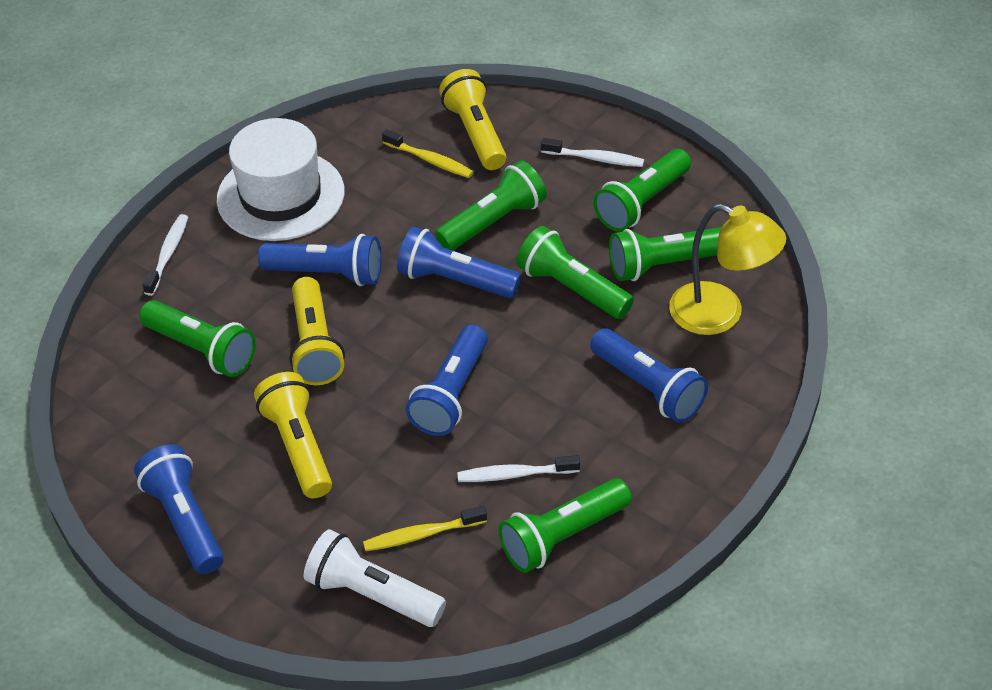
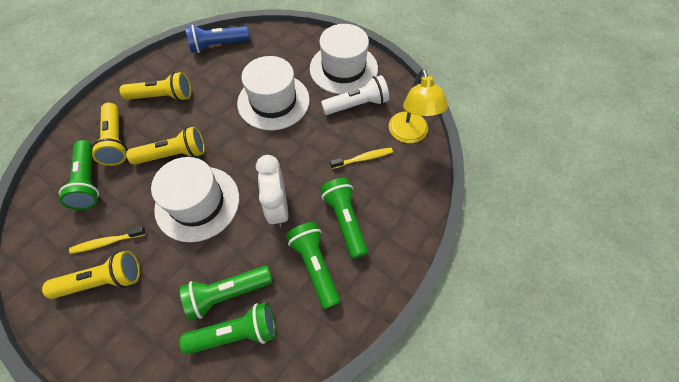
blue flashlight: [134,444,224,574] [258,234,382,286] [397,227,521,298] [405,324,488,436] [590,328,708,423] = 5 -> [185,25,250,53] = 1
green flashlight: [139,300,256,377] [435,160,547,251] [498,478,632,573] [516,226,634,319] [593,149,691,232] [609,227,722,281] = 6 -> [59,140,99,210] [179,302,276,354] [180,266,273,321] [286,222,340,309] [320,178,368,259] = 5
white clock: none = 0 -> [256,155,288,227] = 1
white hat: [217,118,345,241] = 1 -> [151,157,239,242] [237,56,310,131] [310,24,378,94] = 3
white toothbrush: [143,214,188,296] [457,455,580,482] [541,138,644,167] = 3 -> none = 0
yellow flashlight: [254,372,332,498] [290,277,345,385] [439,69,506,170] = 3 -> [42,250,140,299] [91,103,127,166] [119,72,191,101] [126,126,205,165] = 4

